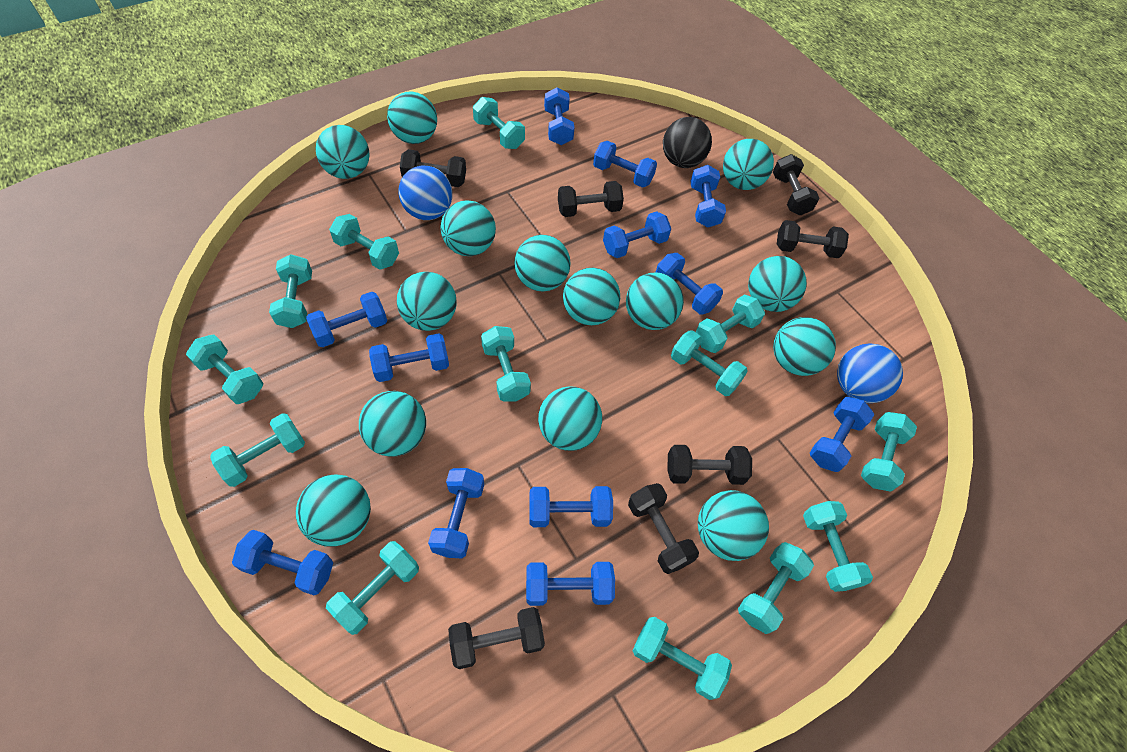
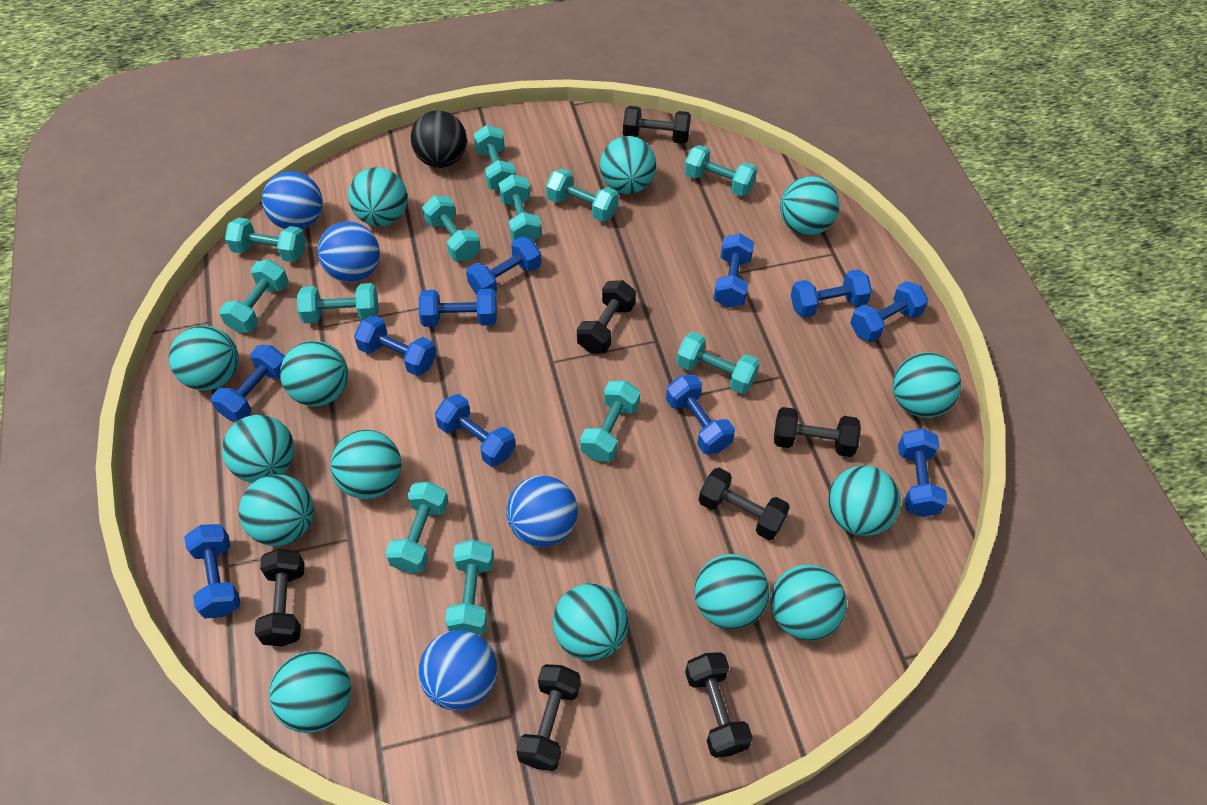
blue ball: [398,166,452,220] [837,344,903,403] = 2 -> [262,171,323,229] [317,221,380,282] [419,630,497,710] [506,475,578,547] = 4
blue dumbbell: [232,530,333,595] [306,292,387,347] [369,334,449,382] [428,468,484,558] [526,562,615,606] [529,486,613,527] [544,87,574,145] [593,141,657,188] [603,211,671,258] [656,253,723,314] [690,165,726,227] [810,397,874,472] = 12 -> [184,524,241,618] [211,345,285,422] [354,315,436,376] [419,289,497,327] [435,394,516,467] [466,237,541,295] [666,375,735,454] [713,233,754,308] [791,269,872,318] [850,281,928,342] [898,428,948,517] = 11
turquoise dumbbell: [186,335,263,404] [210,413,305,487] [269,254,312,328] [326,541,419,635] [329,214,399,270] [473,97,525,149] [481,326,531,402] [633,617,732,700] [671,330,748,396] [696,294,765,353] [738,542,814,634] [803,501,873,592] [861,412,917,492] = 13 -> [219,260,288,333] [225,217,306,262] [297,283,378,324] [385,482,449,573] [422,196,481,261] [445,540,494,635] [473,125,516,191] [498,174,542,241] [546,169,619,222] [580,381,640,462] [676,332,760,394] [684,145,757,196] = 12

